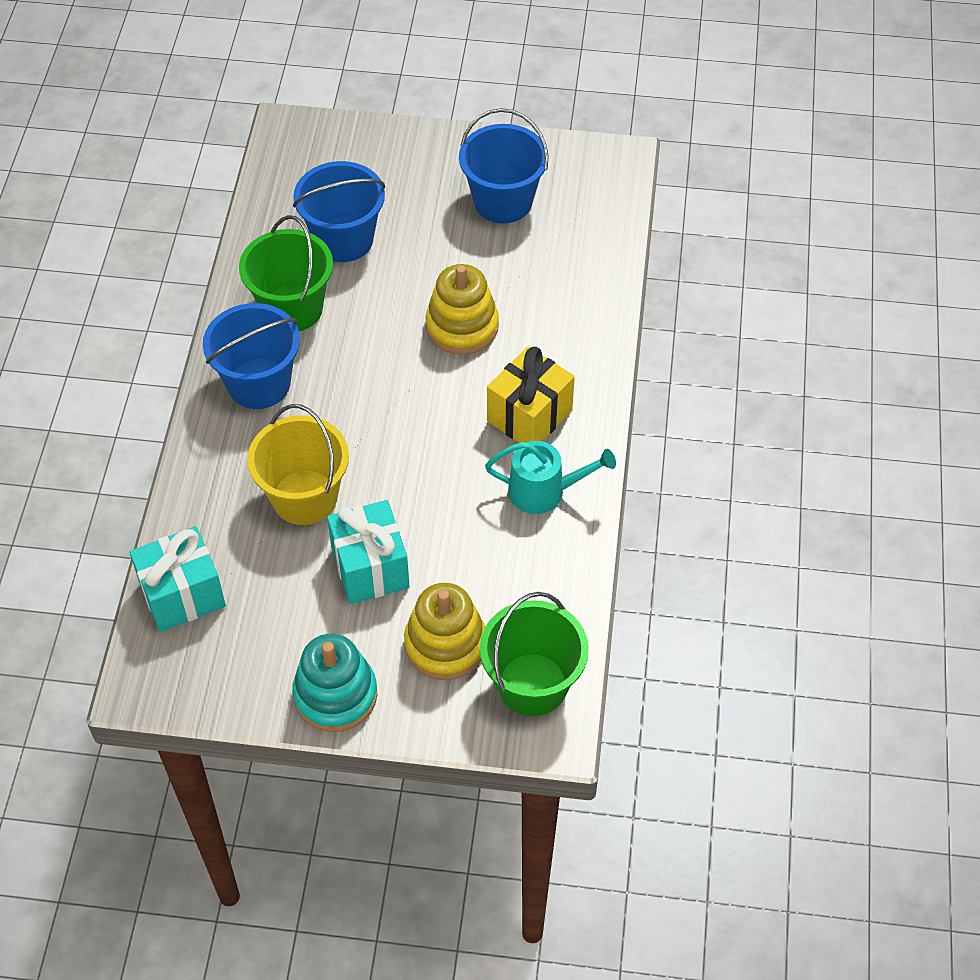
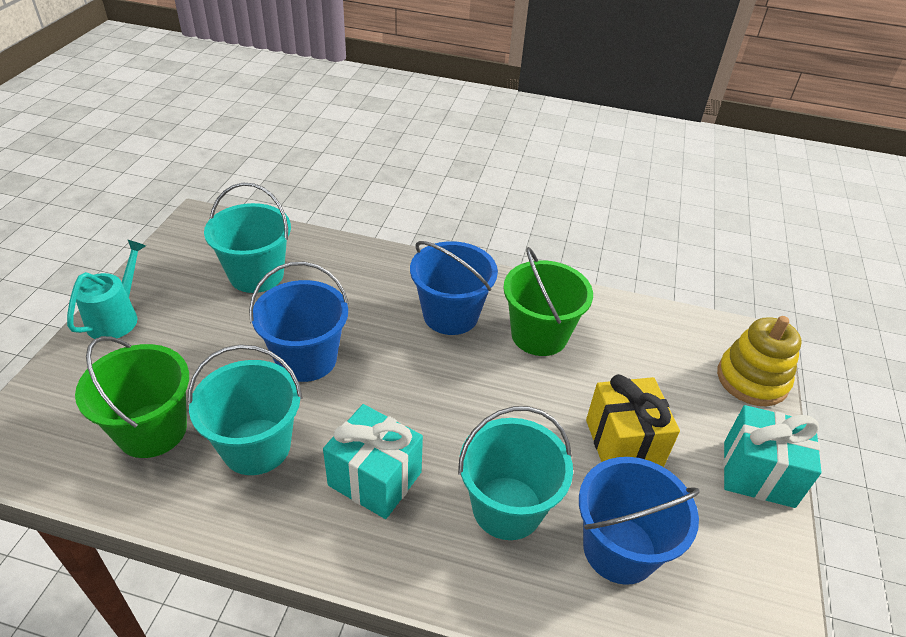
turquoise bucket: none = 0 -> [188,344,303,475] [204,183,291,293] [458,406,573,540] = 3
turquoise stacking toy: [292,634,377,732] = 1 -> none = 0
yellow bucket: [247,404,349,525] = 1 -> none = 0
yellow stacking toy: [404,583,485,680] [425,264,499,355] = 2 -> [717,316,802,406] = 1

